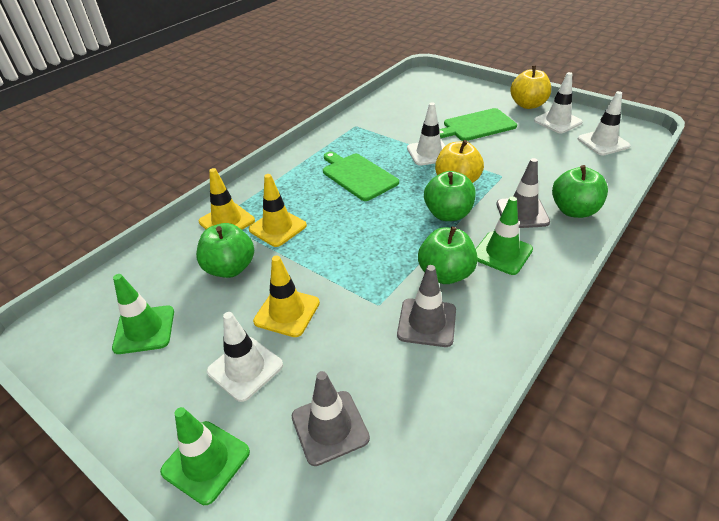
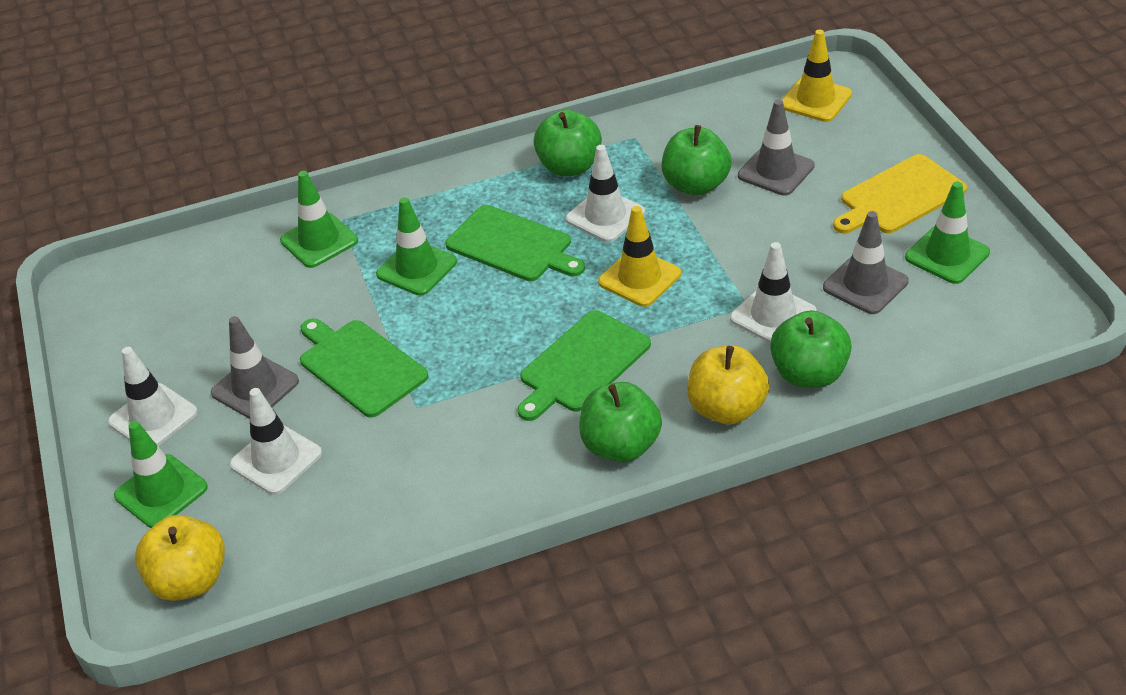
green cutting board: [323,152,399,201] [439,108,517,141] = 2 -> [300,318,429,418] [445,205,585,281] [517,310,651,421] = 3
green traffic cone: [112,274,174,354] [160,407,250,505] [476,196,533,275] = 3 -> [114,421,208,528] [280,171,358,268] [376,197,457,296] [905,181,990,284] = 4
yellow cutting board: none = 0 -> [833,154,967,234] = 1
yellow traffic cone: [199,168,255,230] [249,174,307,247] [253,256,320,337] = 3 -> [598,206,681,307] [782,29,852,122] = 2

